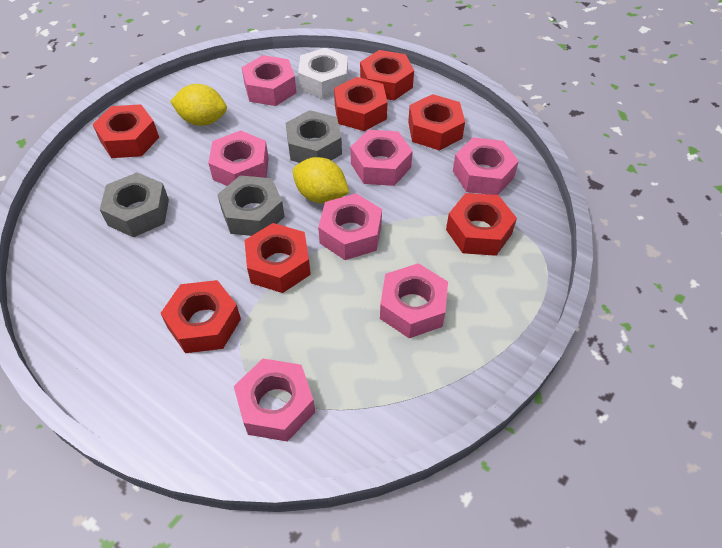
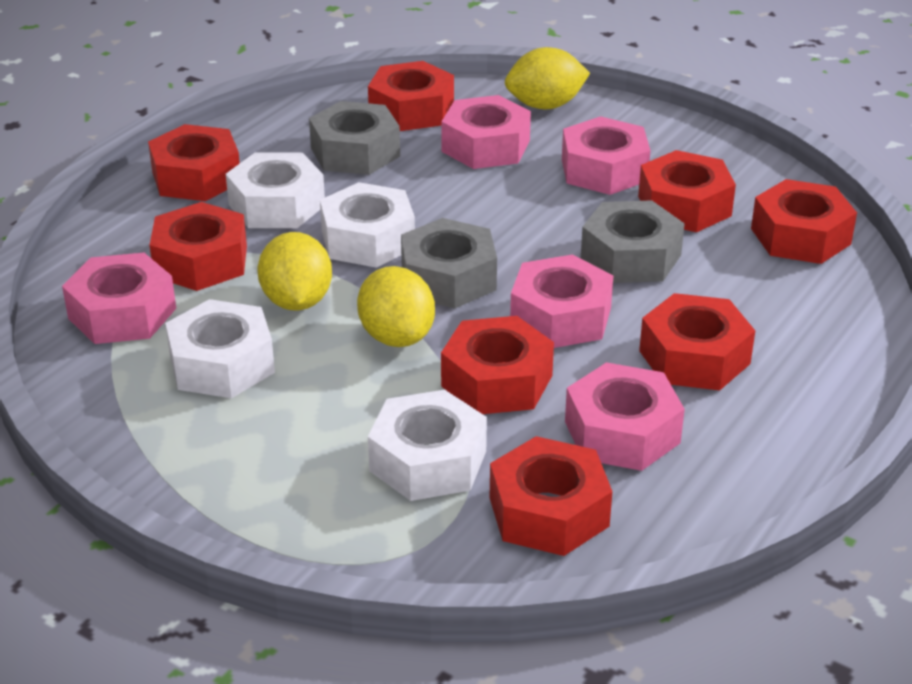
pink nut: [208,130,269,186] [234,359,315,442] [242,55,296,106] [318,193,382,260] [350,130,413,186] [380,263,448,338] [453,137,519,195] = 7 -> [62,253,176,344] [441,95,531,169] [510,255,614,348] [562,116,651,195] [565,362,685,471] = 5
red nut: [92,104,159,158] [161,280,241,353] [245,223,311,293] [334,77,388,131] [360,50,414,100] [408,94,465,151] [446,193,517,256] = 7 -> [148,124,240,201] [150,202,247,291] [368,61,454,131] [441,316,554,414] [490,436,613,556] [638,150,736,232] [639,293,755,390] [751,179,857,264] = 8
white nut: [298,48,348,99] = 1 -> [165,299,275,398] [226,152,325,228] [320,182,415,268] [368,390,487,501] = 4
yellow lemon: [170,84,227,126] [293,157,349,203] = 2 -> [257,232,332,310] [357,266,435,347] [505,47,590,109] = 3

